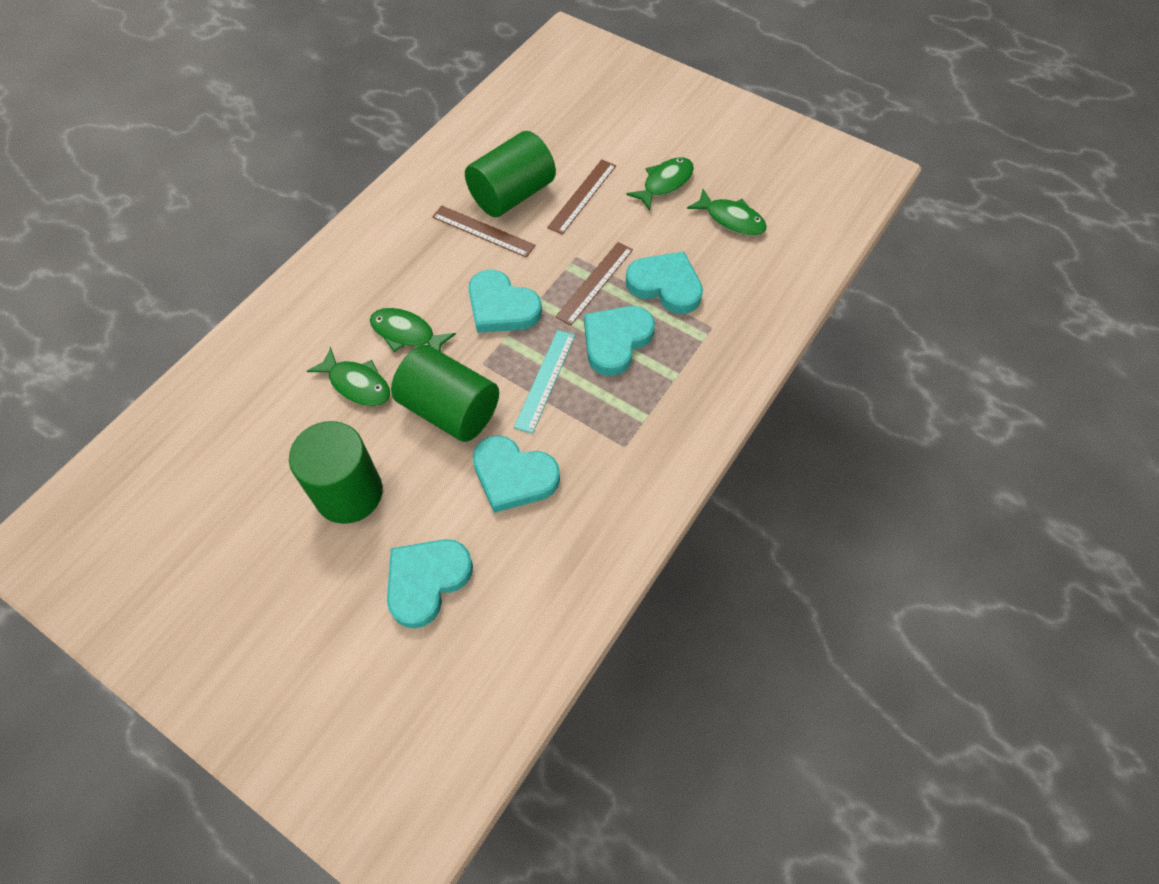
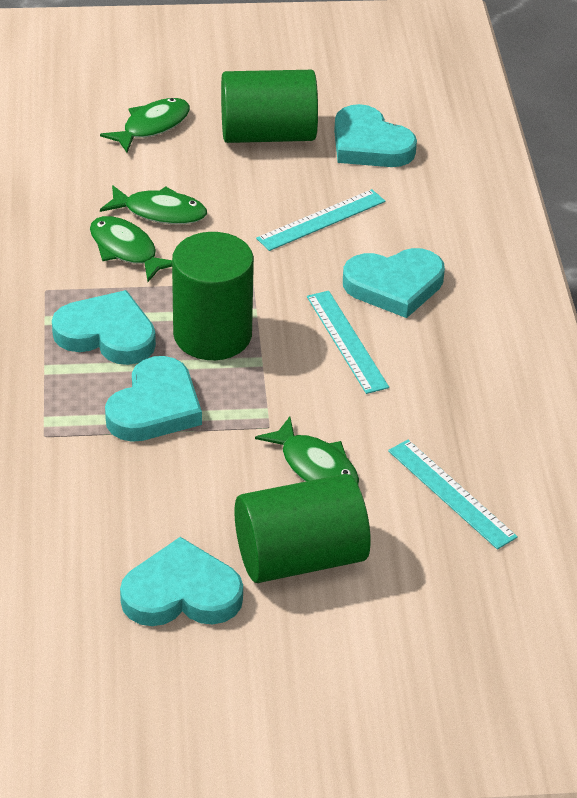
brown ruler: [432,206,536,258] [547,159,616,235] [555,242,633,325] = 3 -> none = 0
turquoise ruler: [514,330,575,434] = 1 -> [256,189,385,251] [307,291,389,394] [388,440,518,549] = 3

